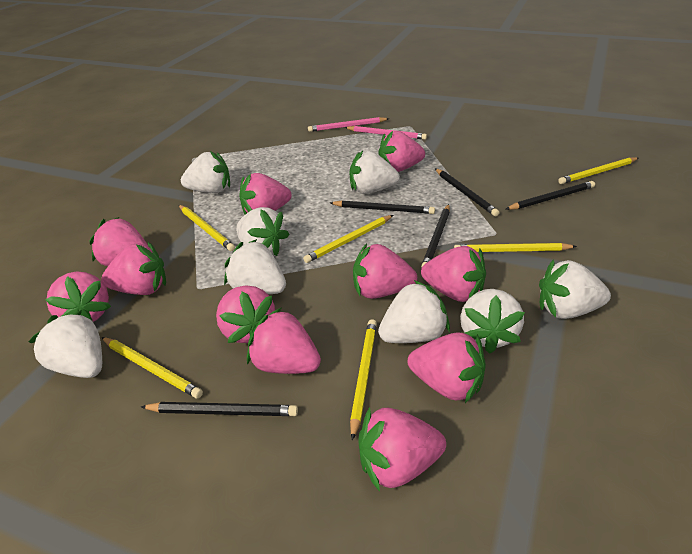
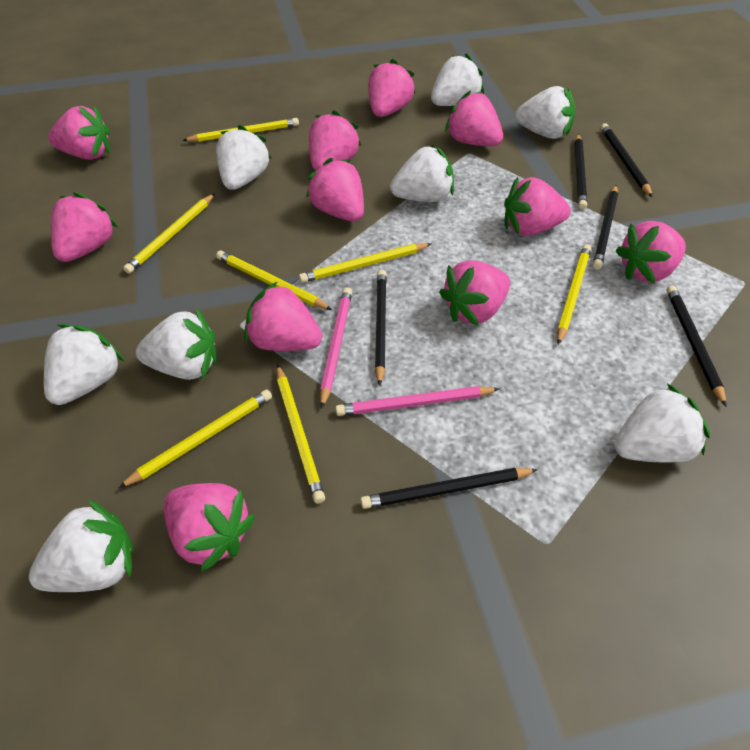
black pencil: [141,402,298,416] [330,200,435,214] [421,204,450,269] [435,168,500,216] [506,181,595,210] = 5 -> [360,468,538,509] [375,270,387,386] [575,134,587,210] [593,185,618,270] [601,123,653,197] [666,285,726,406] = 6
yellow pencil: [101,337,203,398] [179,205,235,251] [303,215,393,263] [350,319,377,440] [454,243,577,252] [558,157,638,184] = 6 -> [118,390,272,488] [123,193,215,274] [182,118,299,142] [216,250,332,310] [277,364,325,504] [299,243,431,283] [557,244,591,345] = 7

